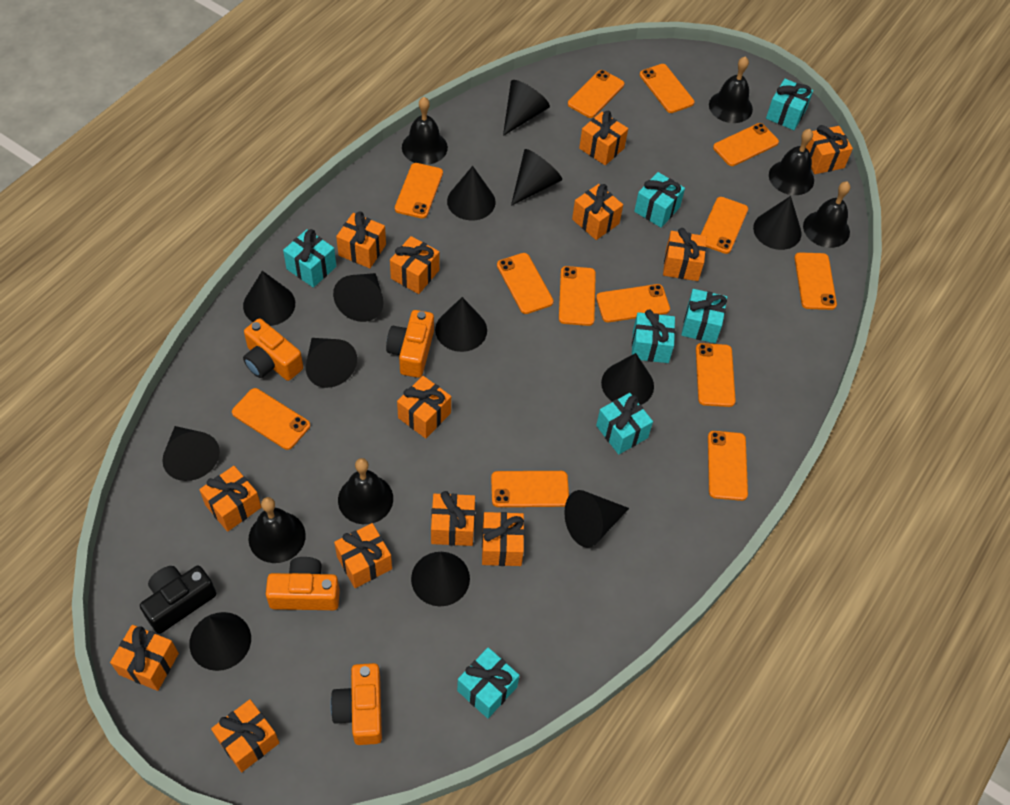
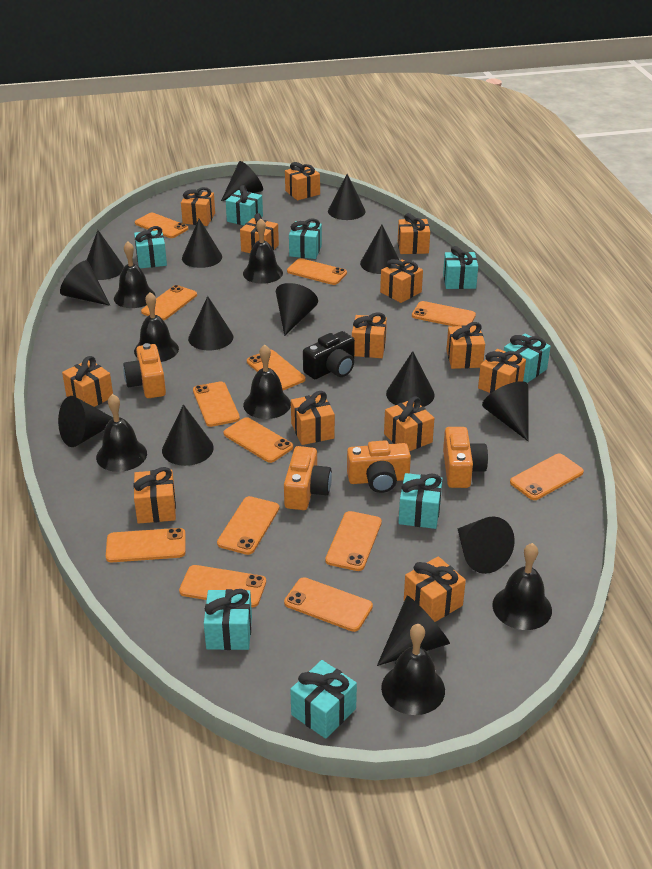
black bell: [249,497,306,563] [338,458,393,524] [402,97,448,165] [709,56,753,123] [769,129,814,195] [803,181,850,248] = 6 -> [96,394,147,472] [114,241,156,308] [134,292,179,362] [243,219,283,284] [243,345,291,419] [381,624,445,715] [492,543,552,630] = 7
black cone: [162,426,220,481] [189,612,251,671] [243,271,295,326] [306,338,357,388] [333,273,384,322] [411,552,470,606] [435,297,487,352] [447,166,496,221] [503,80,550,136] [511,149,562,206] [564,490,629,548] [601,353,654,405] [753,196,802,250] = 13 -> [58,396,113,447] [60,260,110,306] [86,230,124,280] [162,404,214,466] [182,219,222,268] [188,296,233,351] [221,161,263,201] [276,283,318,336] [328,174,366,220] [360,225,399,274] [377,596,450,666] [386,351,435,407] [458,516,515,574] [482,381,528,441] = 14
turquoise gift: [283,229,336,288] [457,647,519,718] [596,393,653,454] [632,310,675,363] [634,172,685,228] [681,289,727,343] [766,79,813,130] = 7 -> [134,226,167,268] [204,589,252,650] [226,185,263,225] [289,218,322,259] [290,660,357,739] [399,473,443,529] [443,246,478,289] [504,333,551,383] = 8

